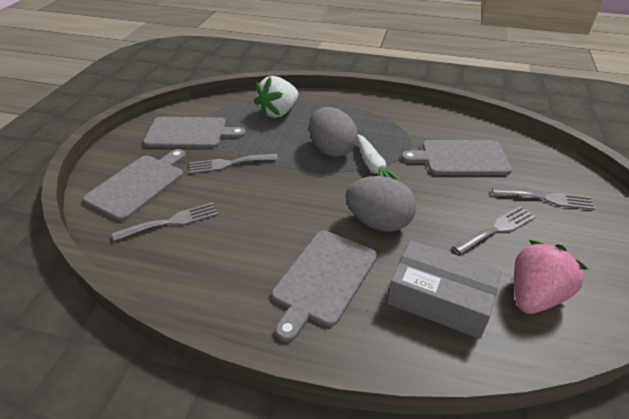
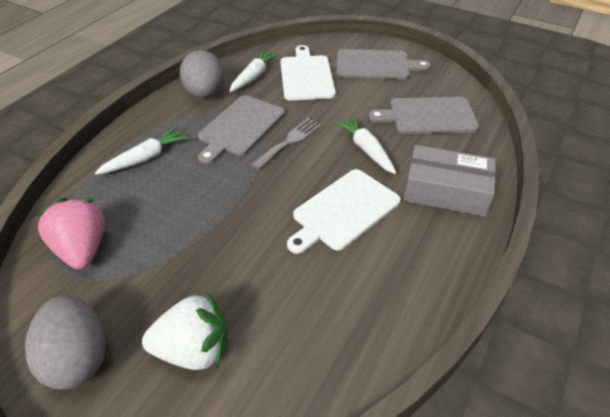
grey cutting board: [83,149,186,221] [143,117,246,148] [272,231,377,342] [401,140,512,175] = 4 -> [198,95,285,164] [337,49,431,79] [369,97,479,134] = 3
grey fork: [112,202,218,241] [189,154,278,174] [452,206,536,254] [492,187,595,210] = 4 -> [251,118,322,170] = 1
white carrot: [357,134,403,183] = 1 -> [95,127,189,175] [229,50,280,92] [334,115,396,174] = 3
white cutting board: none = 0 -> [280,45,336,101] [287,169,401,254] = 2

